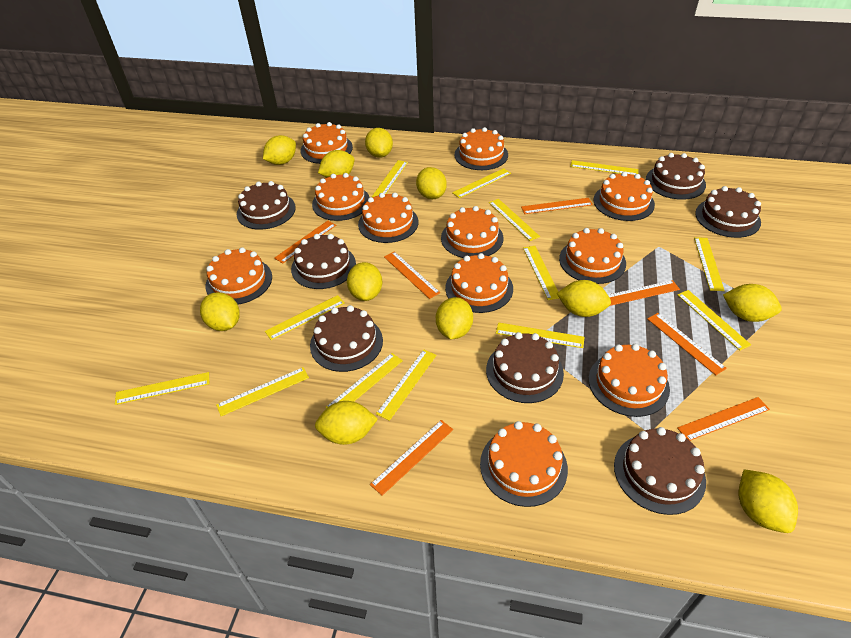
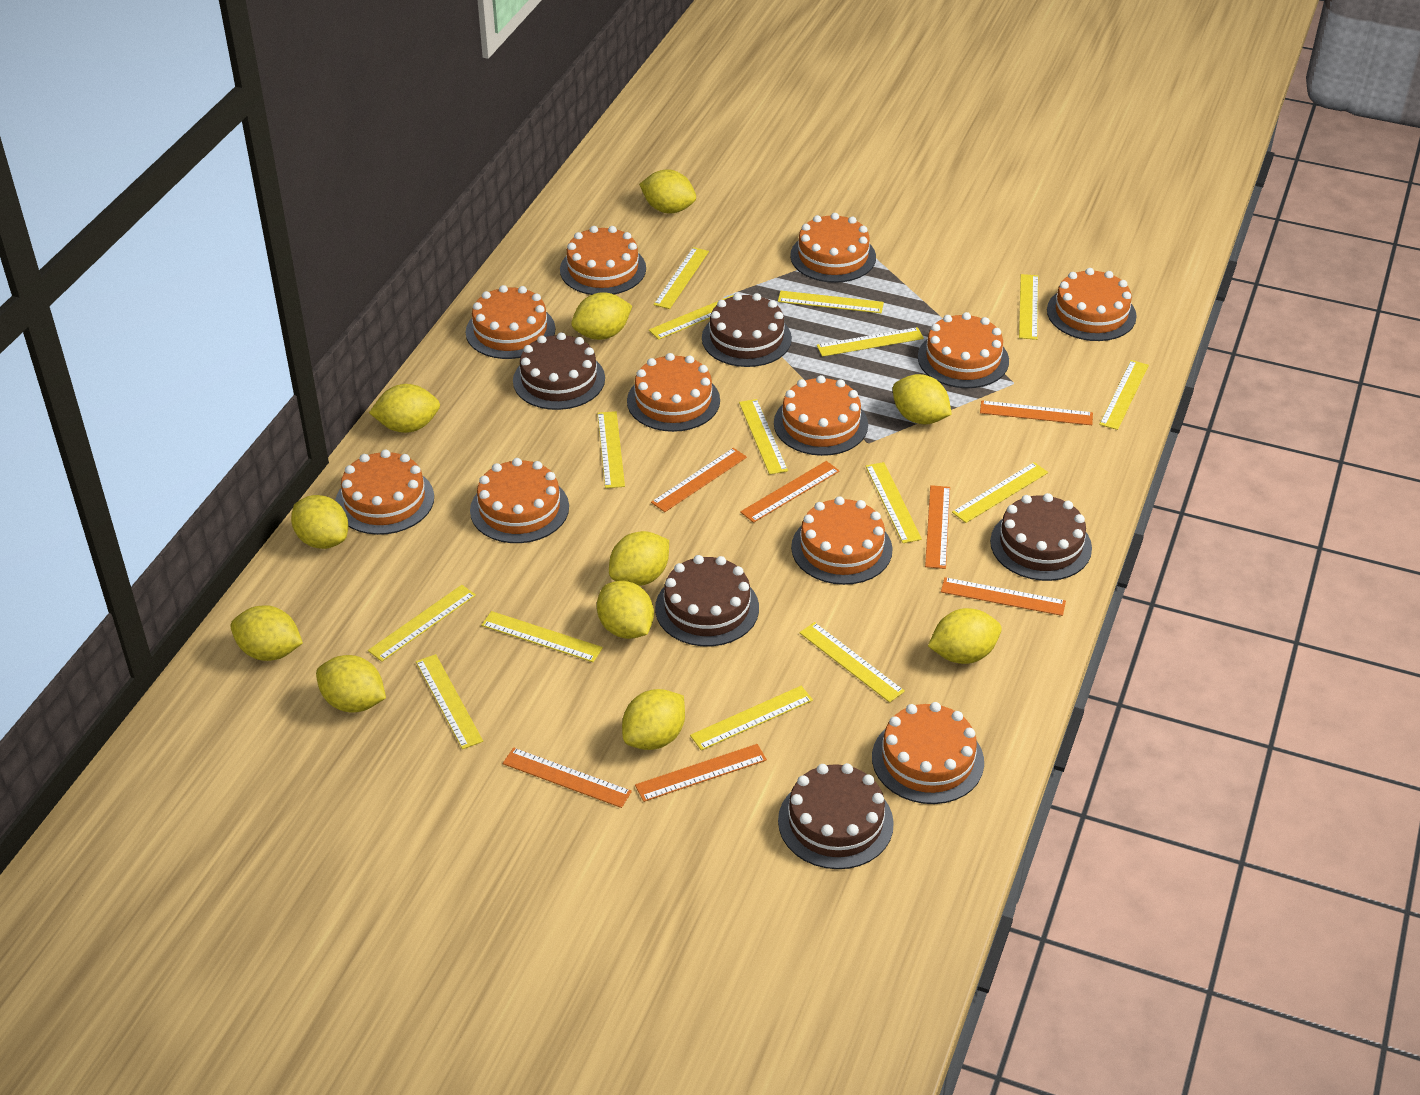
brown cake: [237,181,296,230] [291,234,356,289] [310,305,383,372] [486,332,564,403] [614,427,706,515] [646,153,706,200] [695,186,761,238] = 7 -> [513,332,605,410] [655,555,759,646] [702,293,792,367] [778,763,894,869] [990,493,1092,581] = 5
yellow ruler: [115,372,209,405] [216,367,309,416] [265,295,344,340] [325,353,403,409] [372,160,408,197] [376,349,437,421] [452,168,511,198] [489,199,540,241] [496,322,585,348] [523,246,559,300] [570,160,639,175] [678,290,751,351] [694,237,725,291] = 13 -> [368,585,476,662] [416,654,483,749] [481,611,603,662] [597,411,625,488] [649,295,733,340] [653,247,709,309] [690,686,813,750] [739,399,788,475] [778,291,884,313] [799,622,905,703] [817,327,924,357] [866,462,922,543] [952,462,1048,523] [1019,274,1038,340] [1099,360,1149,430] = 15

